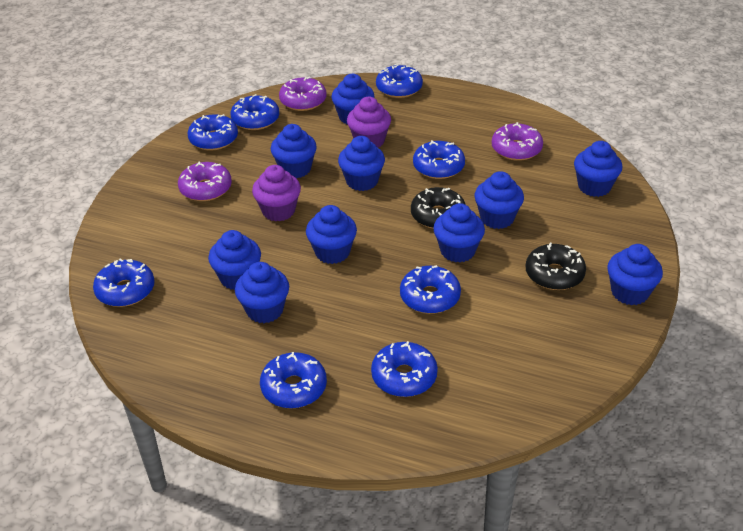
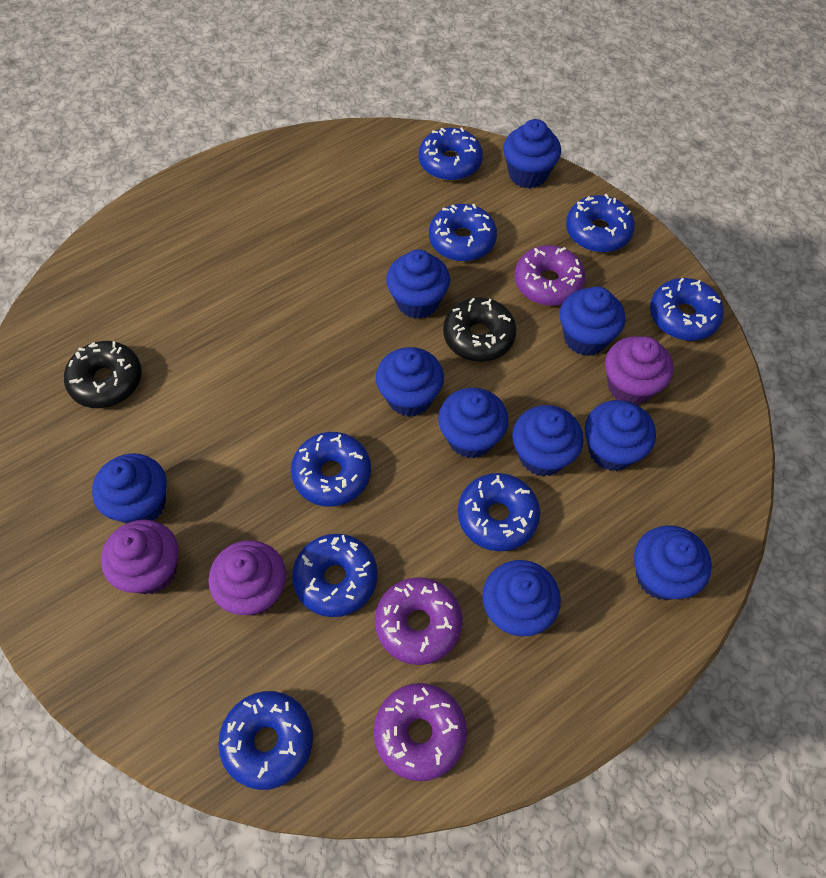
purple cupcake: [252,165,301,221] [347,97,391,148] = 2 -> [101,520,179,594] [208,540,286,616] [605,336,673,405] = 3

